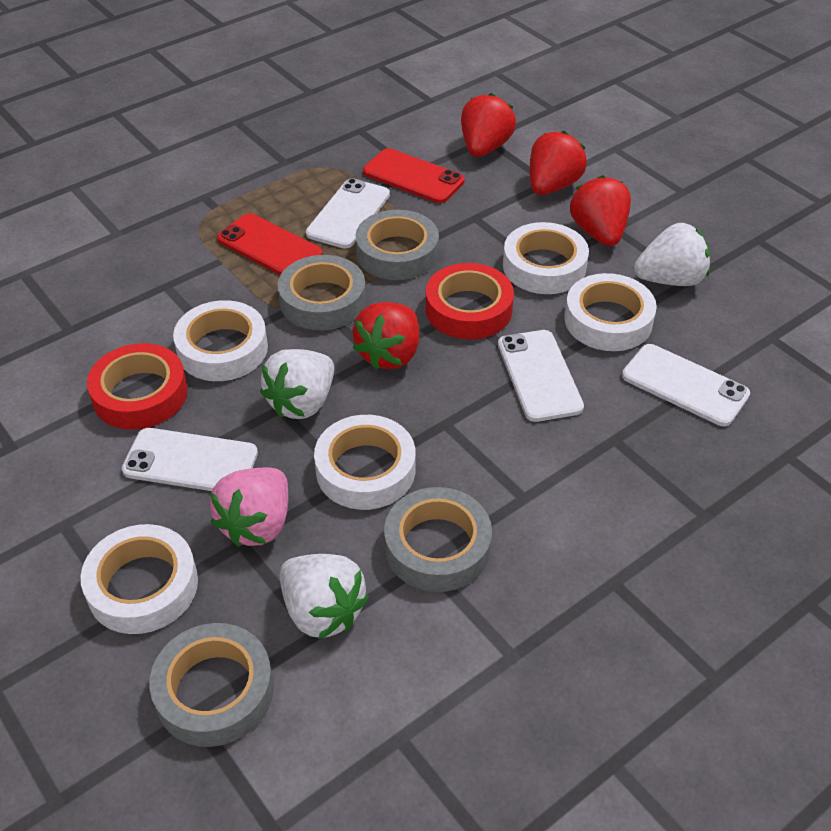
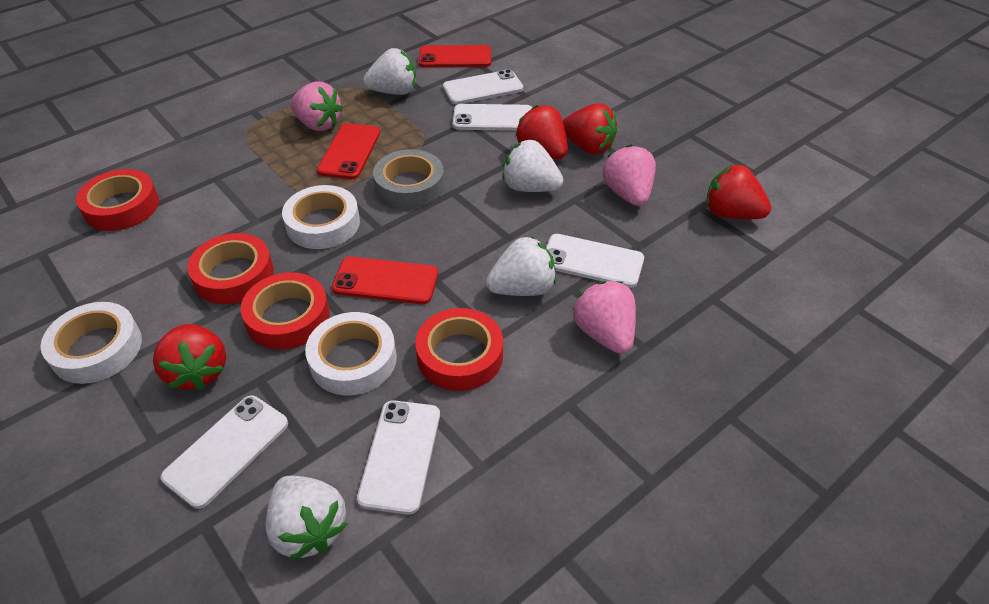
grey tape: [149,623,274,747] [278,255,366,331] [356,210,439,280] [384,487,492,592] = 4 -> [373,149,444,208] = 1
pink strawberry: [210,467,288,547] = 1 -> [290,82,343,131] [573,281,636,354] [603,145,656,206] = 3
red phone: [217,213,323,275] [363,148,465,203] = 2 -> [317,123,380,179] [332,257,438,304] [419,45,491,67] = 3
red tape: [87,343,188,430] [426,263,514,339] = 2 -> [76,169,159,231] [187,233,274,304] [241,272,330,350] [415,308,503,391] = 4
white phone: [122,428,258,491] [306,178,390,249] [498,330,584,422] [622,344,750,426] = 4 -> [160,396,288,509] [357,400,440,515] [443,69,523,105] [453,104,532,131] [546,234,644,288] = 5
white strawberry: [260,349,334,419] [280,554,369,639] [634,223,710,286] = 3 -> [265,476,347,561] [363,48,416,95] [486,236,556,296] [502,140,563,192] = 4
white tape: [81,524,198,634] [173,300,268,381] [314,415,416,510] [503,222,589,294] [564,273,657,351] = 5 -> [41,302,142,384] [282,185,360,249] [305,312,397,395] = 3

